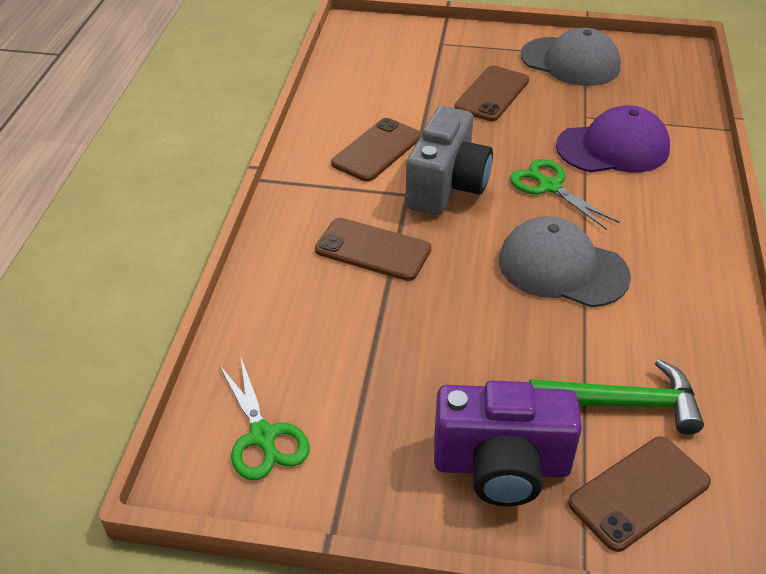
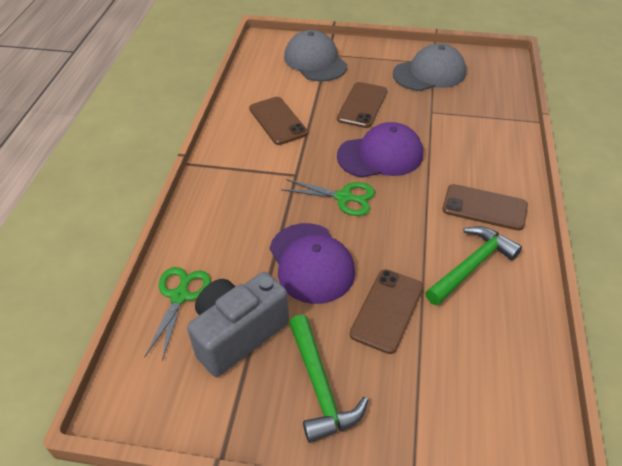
green hammer: [529,359,704,435] = 1 -> [289,315,368,443] [425,226,522,306] = 2
purple camera: [434,381,582,507] = 1 -> none = 0
purple cap: [556,105,670,173] = 1 -> [270,223,355,304] [337,122,423,178] = 2

